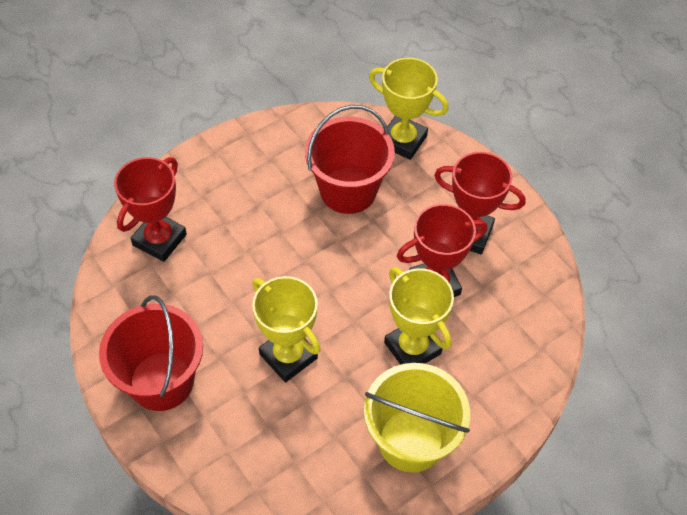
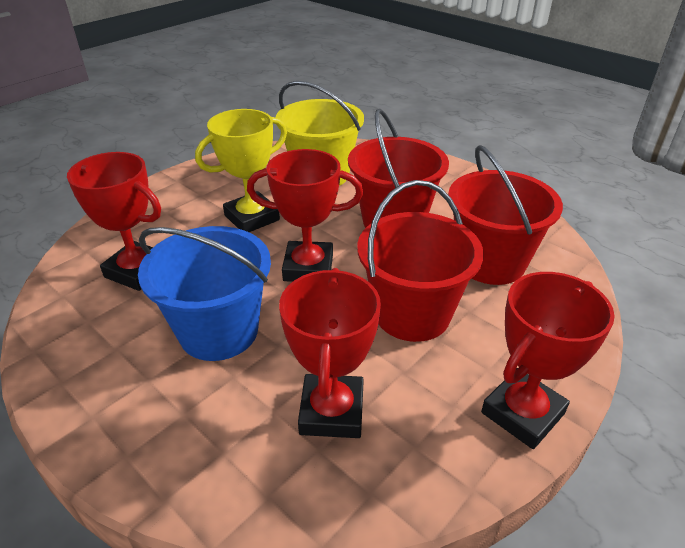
blue bucket: none = 0 -> [138,226,271,361] = 1
red bucket: [99,295,203,411] [305,105,395,214] = 2 -> [348,109,449,228] [357,180,484,342] [448,145,563,285] = 3
red trophy: [114,157,187,262] [397,204,487,297] [434,152,526,254] = 3 -> [67,152,161,291] [247,149,363,282] [279,268,381,438] [481,272,615,449] = 4
yellow trophy: [252,276,321,383] [369,58,449,160] [384,267,454,365] = 3 -> [195,109,287,232] = 1

